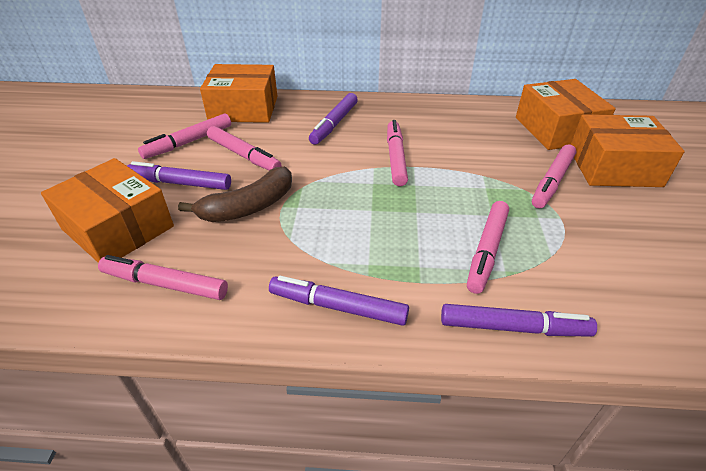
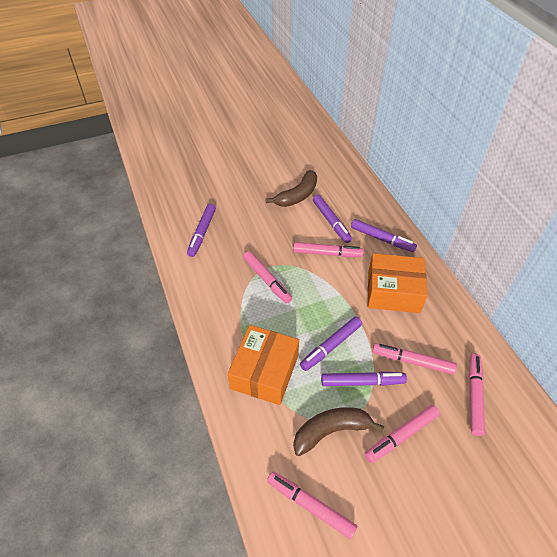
brown banana: [178,167,292,222] = 1 -> [266,170,317,207] [293,407,384,456] = 2
orange box: [41,158,174,263] [200,64,277,123] [516,79,616,150] [571,114,685,187] = 4 -> [228,325,299,405] [368,253,428,313] = 2
purple marker: [127,161,231,190] [269,276,409,326] [309,93,358,145] [441,304,597,337] = 4 -> [187,204,216,257] [300,316,362,371] [313,195,352,243] [321,371,407,386] [351,219,417,252] = 5

